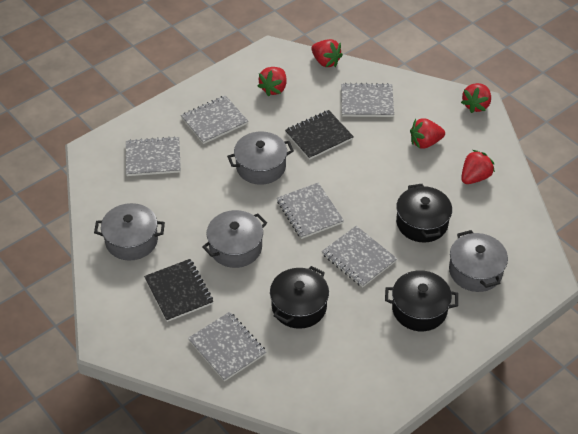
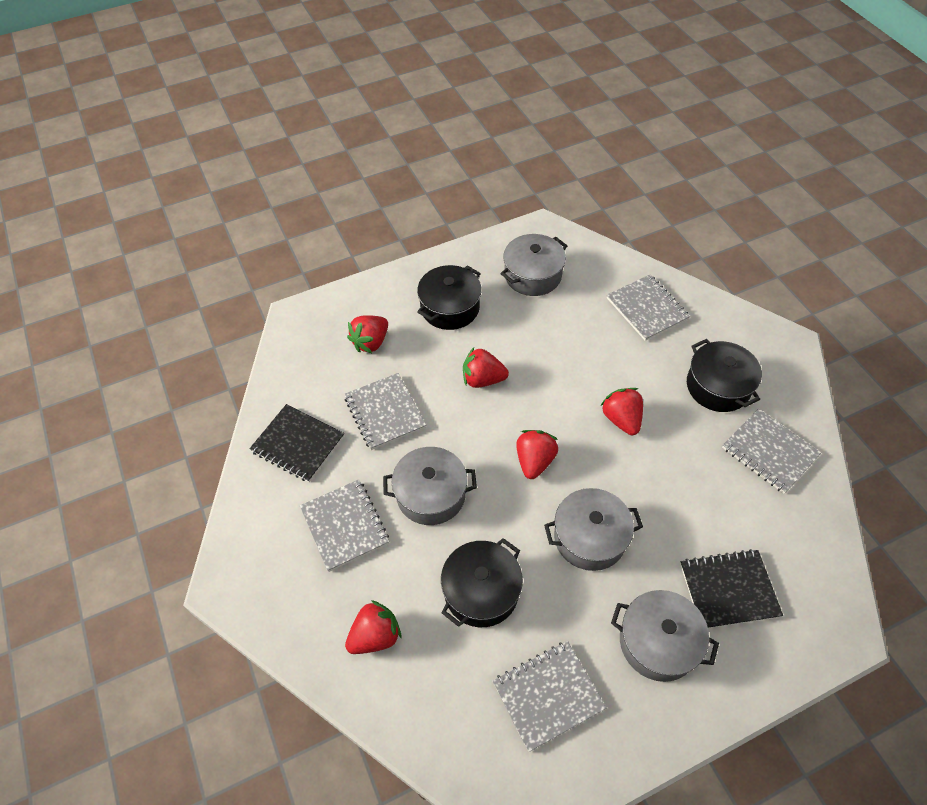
grey notebook: [126,136,181,176] [181,95,248,144] [188,312,266,382] [277,182,344,239] [322,226,397,288] [341,83,394,117] = 6 -> [300,479,389,572] [344,373,426,450] [493,641,606,752] [607,275,690,341] [722,409,821,494] = 5

